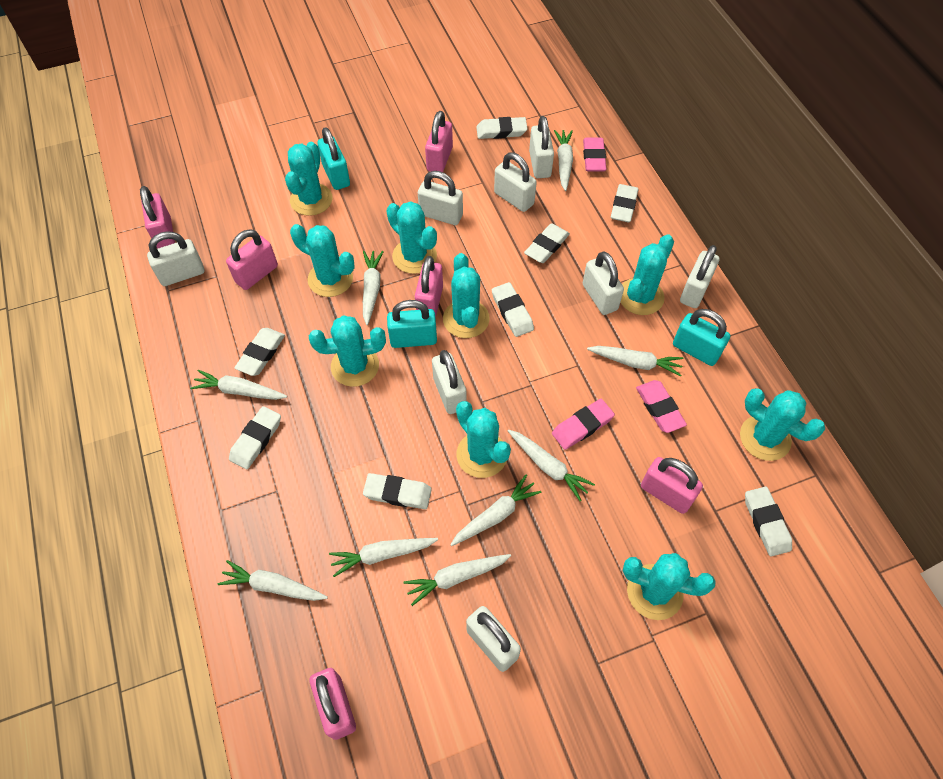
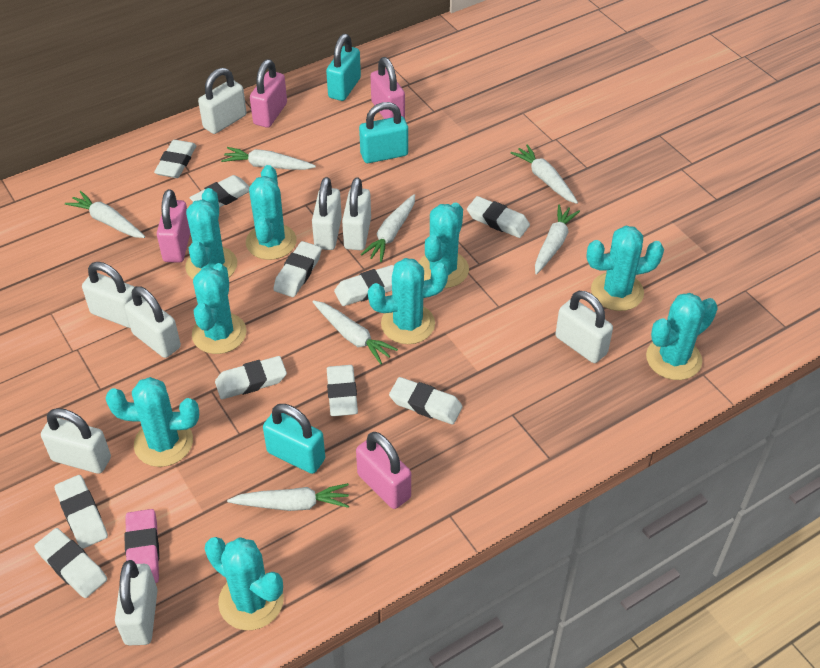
pink eraser: [552,399,615,450] [583,138,606,172] [636,380,687,433] = 3 -> [125,509,159,583] = 1
pink padlock: [140,186,175,249] [226,229,278,290] [309,668,356,740] [415,256,443,318] [425,111,453,172] [641,457,703,514] = 6 -> [157,189,190,263] [250,59,287,128] [356,432,411,509] [370,57,405,119] = 4
white carrot: [190,370,287,400] [218,560,328,601] [329,538,438,577] [363,251,384,325] [404,554,511,606] [450,475,541,546] [508,430,595,501] [554,130,573,191] [587,346,683,376] = 9 -> [65,191,145,238] [221,147,316,170] [227,483,349,511] [312,300,398,364] [360,194,415,262] [510,144,578,204] [535,204,580,275] = 7
white eraser: [229,406,281,469] [234,328,285,376] [363,473,432,509] [476,117,527,139] [492,282,534,337] [524,223,570,263] [611,184,639,222] [745,487,792,557] = 8 -> [34,528,107,598] [54,475,108,549] [154,140,197,178] [190,175,250,208] [215,356,287,399] [273,241,322,297] [327,365,358,416] [334,265,394,306] [389,377,463,425] [467,196,530,238] = 10

